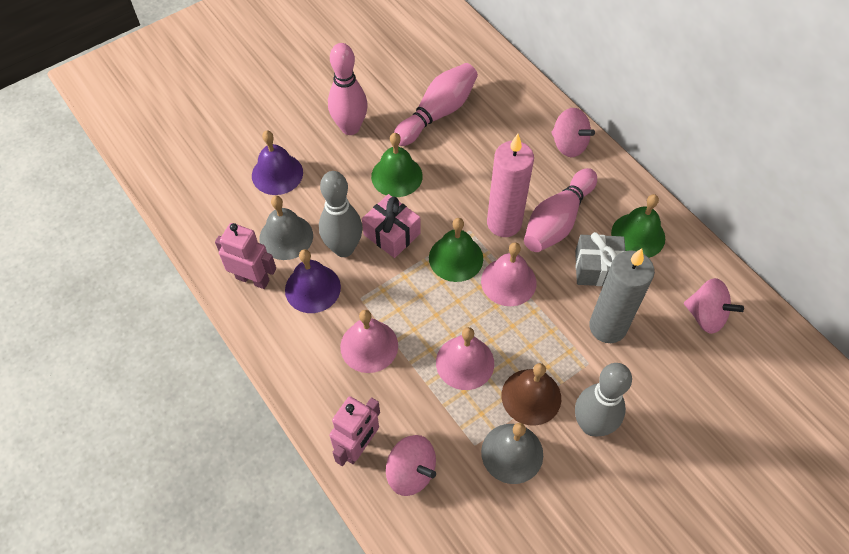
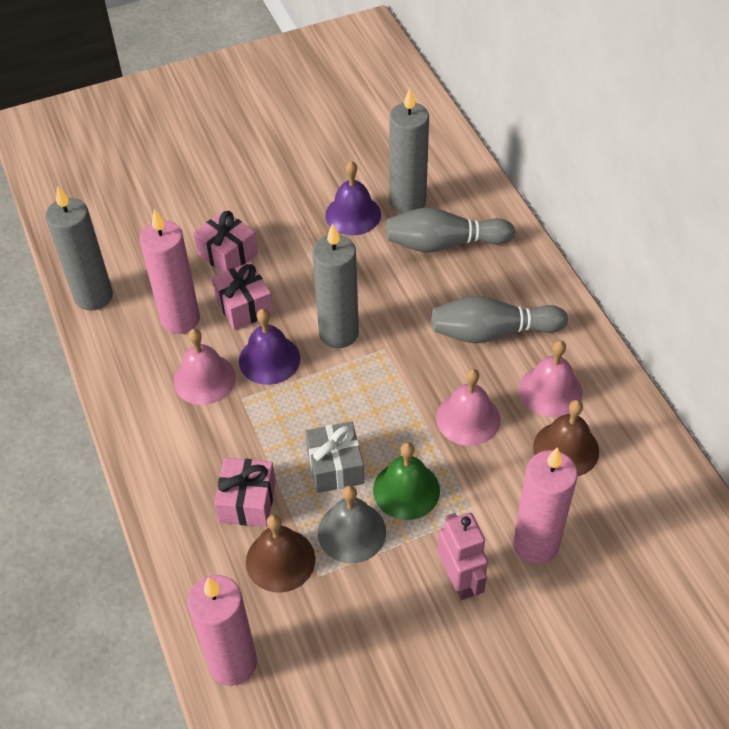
brown bell: [502,363,561,426] = 1 -> [246,514,315,593] [533,400,599,476] = 2
green bell: [371,133,423,197] [429,218,483,282] [611,194,665,258] = 3 -> [373,442,440,520] = 1
grey bell: [259,196,313,260] [481,423,543,484] = 2 -> [318,485,386,563] = 1
grey candle: [589,248,655,343] = 1 -> [45,185,113,311] [312,223,359,348] [389,88,429,214] = 3
pink bowling pin: [328,43,368,135] [394,63,478,146] [524,168,597,252] = 3 -> none = 0
pink candle: [487,134,534,237] = 1 -> [140,209,200,334] [187,575,257,686] [513,447,578,564] = 3
pink gift: [362,194,420,258] = 1 -> [193,210,258,273] [212,262,274,330] [214,458,276,527] = 3
pink robot: [215,223,276,289] [329,396,380,466] = 2 -> [437,513,488,600] = 1
pink spinning top: [386,435,436,496] [551,108,595,157] [684,278,744,334] = 3 -> none = 0

